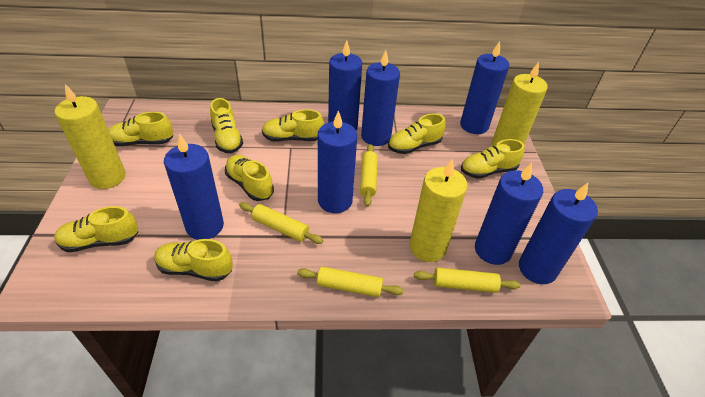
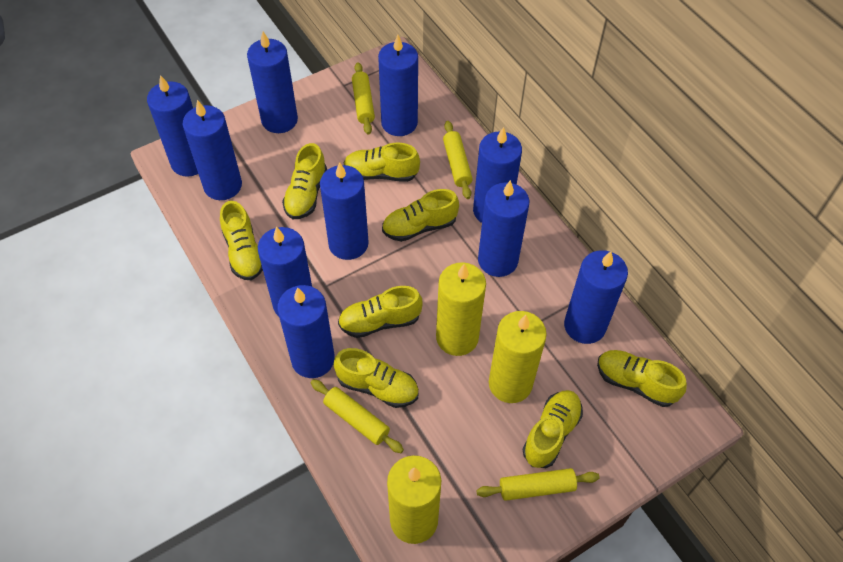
blue candle: [164,133,224,240] [318,110,357,213] [328,40,362,130] [361,50,400,146] [460,41,509,134] [475,163,543,265] [519,183,598,284] = 7 -> [147,75,198,177] [183,100,242,200] [247,32,298,133] [258,227,312,316] [277,285,335,378] [320,162,369,260] [378,35,418,136] [473,127,522,223] [478,180,529,277] [564,250,628,344] = 10

